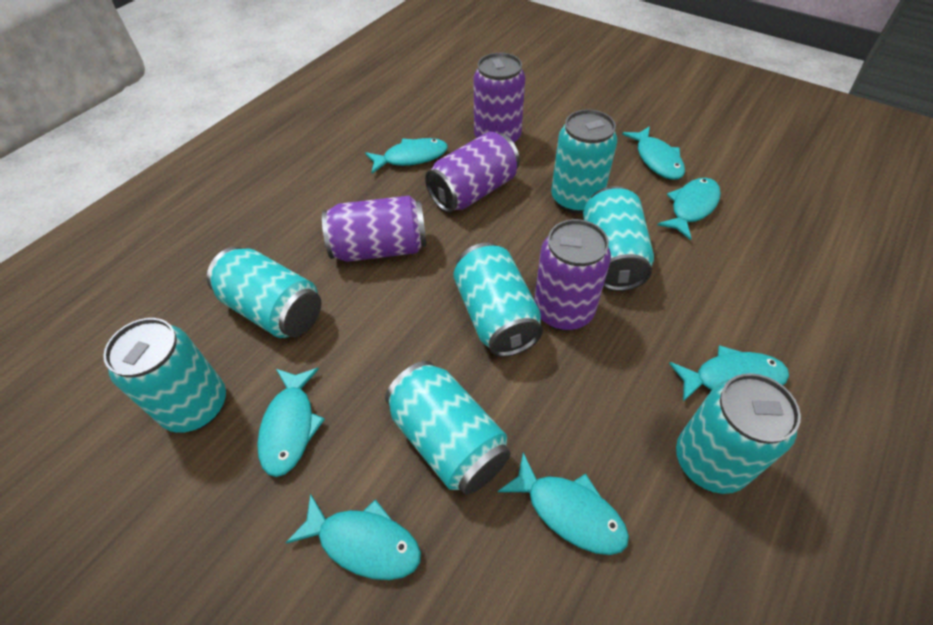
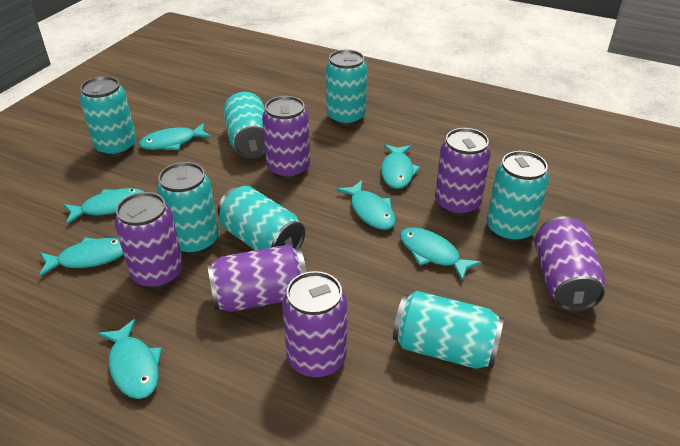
purple can: [322,196,427,262] [425,132,520,213] [474,53,525,143] [534,219,611,331] = 4 -> [115,192,183,289] [207,244,307,312] [262,96,310,179] [282,271,347,378] [435,128,491,216] [534,216,606,312] = 6

